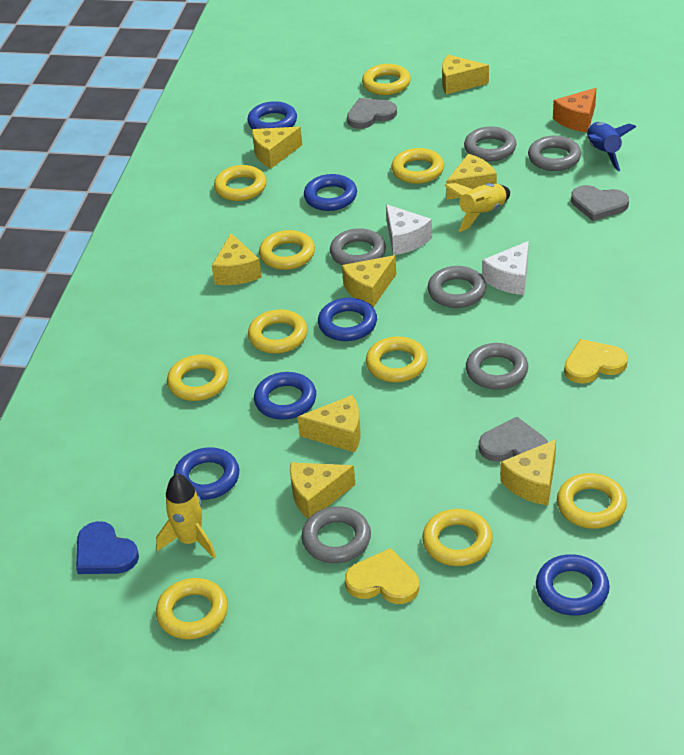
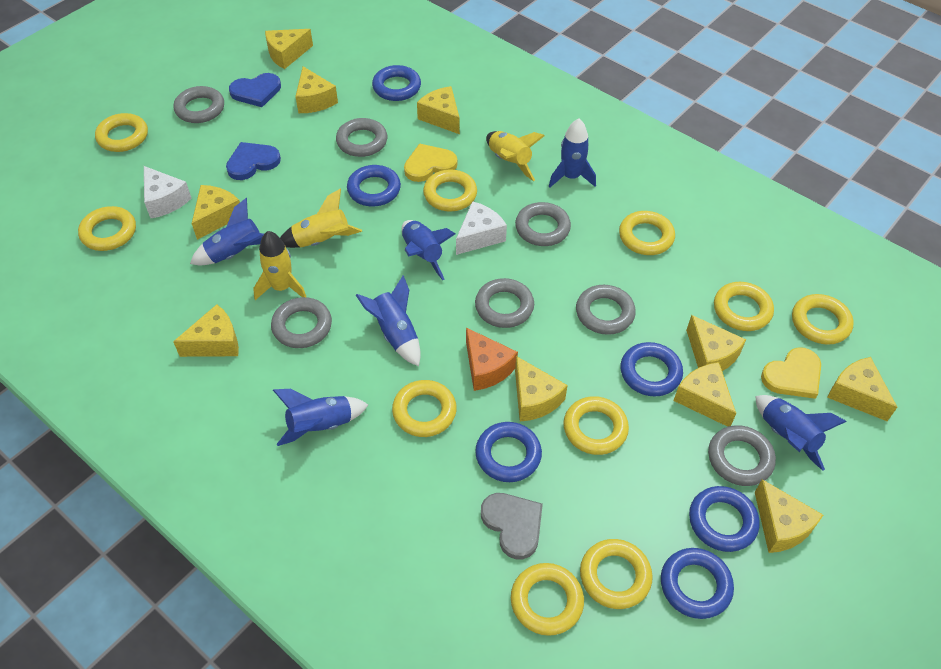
blue heart: [76,521,139,574] = 1 -> [226,142,281,180] [229,73,281,107] = 2
blue rocket: [587,122,636,171] = 1 -> [190,198,264,265] [273,389,369,446] [356,275,421,366] [402,220,455,280] [549,118,596,187] [755,395,847,471] = 6
grey heart: [347,98,397,129] [479,417,548,462] [571,185,629,221] = 3 -> [481,493,543,559] = 1
grey ring: [302,506,371,563] [330,228,386,265] [427,266,486,308] [464,126,516,161] [466,343,528,390] [528,135,581,171] = 6 -> [174,86,224,123] [271,297,332,348] [336,118,387,157] [475,278,534,328] [515,202,571,246] [576,285,636,335] [708,425,776,486] = 7
yellow cheese: [212,233,262,285] [252,127,302,168] [290,462,355,519] [297,395,361,452] [342,255,396,307] [442,55,489,94] [446,154,497,200] [500,439,556,505] = 8 -> [173,304,239,357] [192,185,240,240] [265,29,313,69] [295,66,338,113] [417,86,460,134] [515,356,568,422] [673,362,736,427] [686,315,746,371] [755,479,823,553] [827,357,897,421] = 10
yellow rocket: [156,473,216,558] [444,183,510,232] = 2 -> [253,231,306,300] [280,188,362,248] [486,131,545,181] = 3

